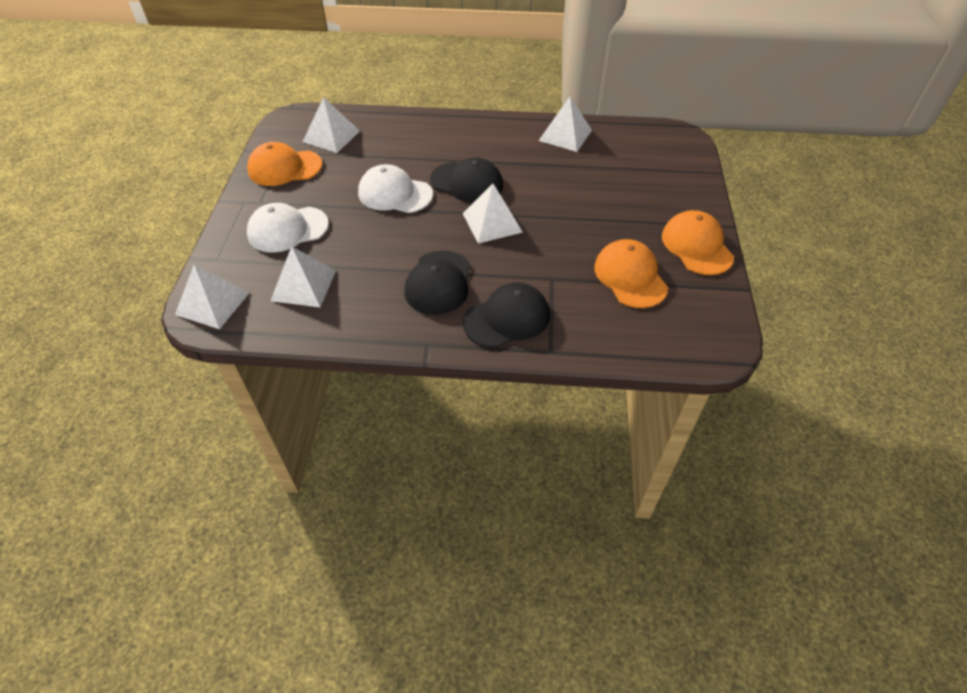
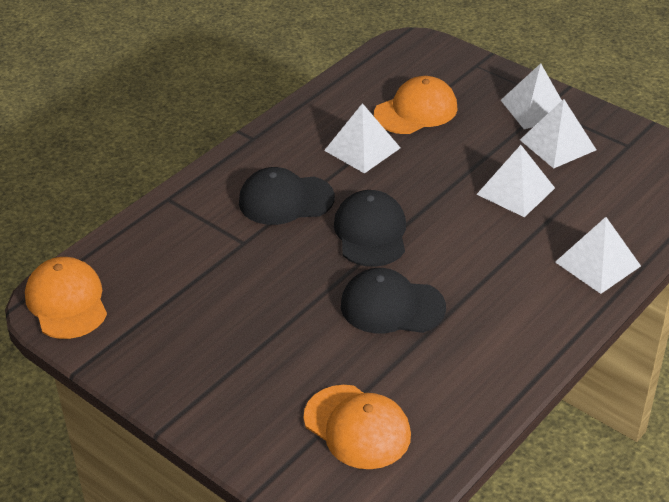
white cap: [247,203,329,253] [358,164,433,213] = 2 -> none = 0

